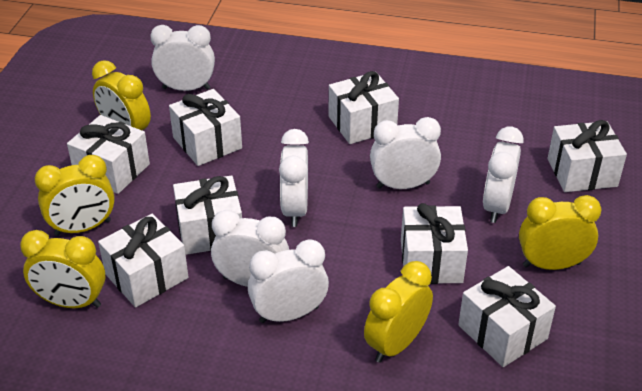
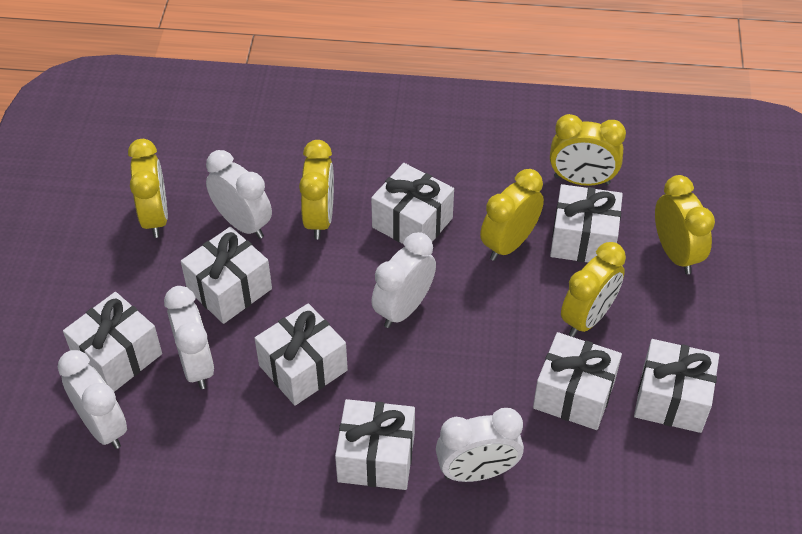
white clock: [150,25,215,91] [211,210,289,287] [248,239,329,323] [279,129,309,227] [370,117,441,189] [483,127,523,223] = 6 -> [58,350,127,449] [164,286,214,389] [206,150,272,239] [372,232,436,328] [436,408,524,482] = 5
yellow clock: [20,230,105,308] [35,155,115,236] [92,60,151,131] [364,261,433,363] [519,195,602,270] = 5 -> [128,139,168,238] [299,140,334,239] [480,169,544,261] [550,114,626,186] [561,242,626,337] [655,175,715,274] = 6

